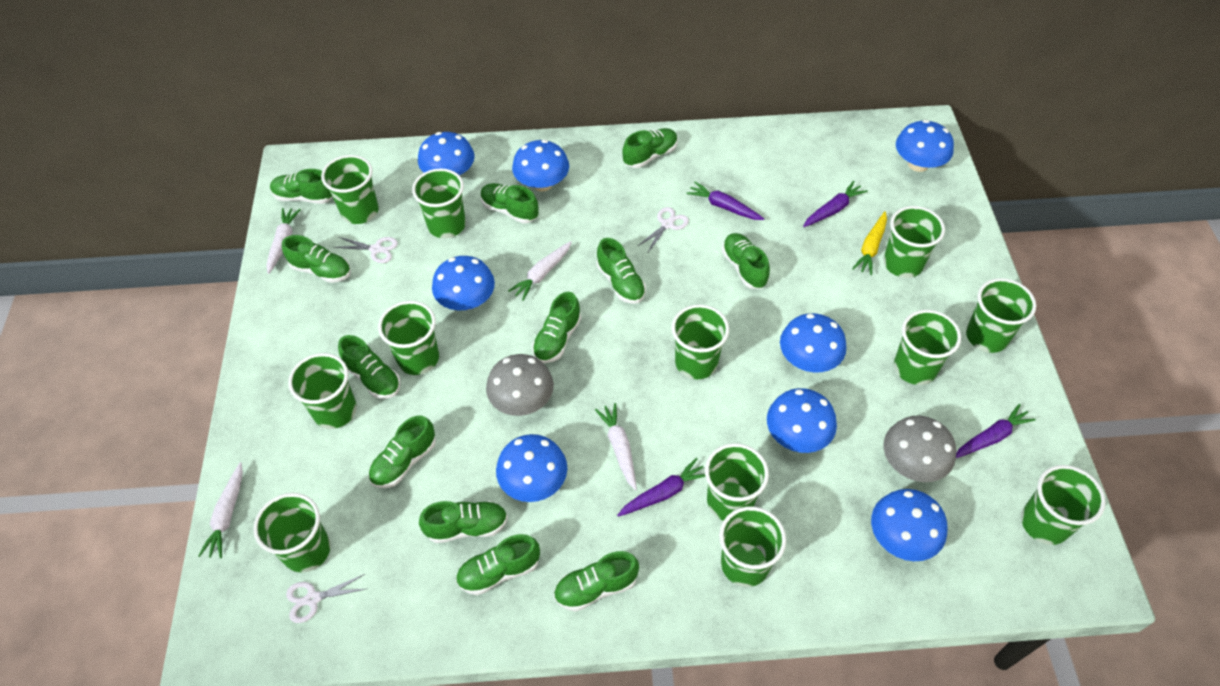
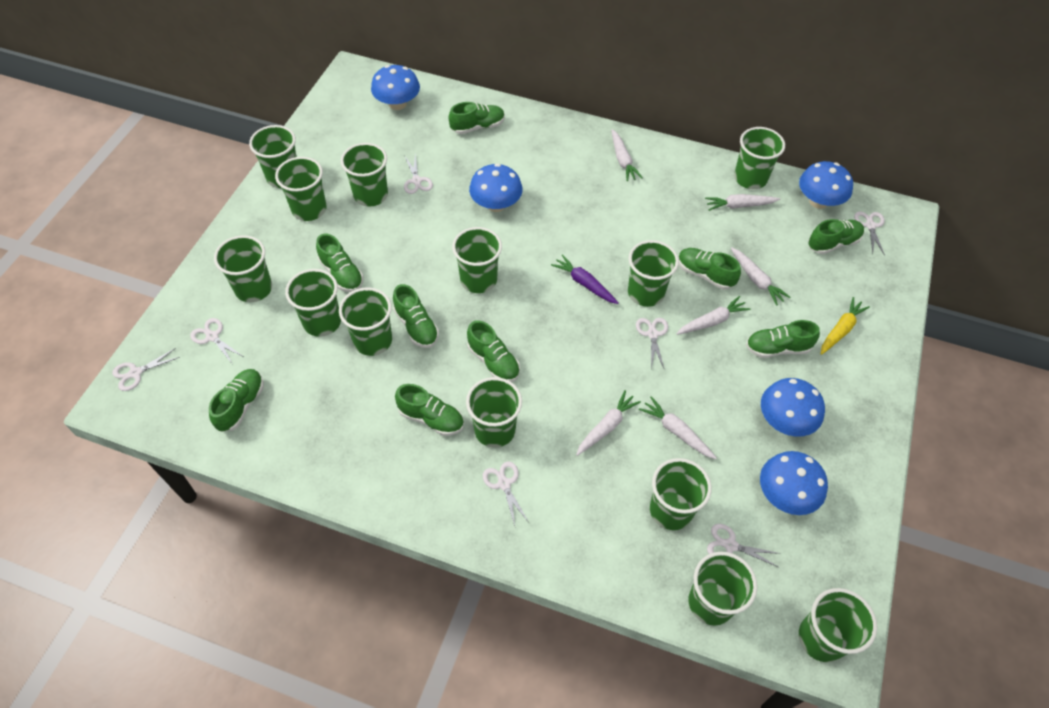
blue mushroom: [418,132,475,176] [432,256,495,310] [496,434,567,502] [512,140,569,191] [767,388,837,453] [780,313,846,372] [871,489,948,561] [896,120,954,172] = 8 -> [371,65,420,110] [469,163,522,212] [760,451,828,515] [761,378,825,437] [799,161,853,209] = 5
green cup: [253,493,331,572] [288,353,357,429] [321,155,379,224] [378,301,439,375] [412,168,466,238] [671,305,729,379] [705,443,769,521] [719,506,786,587] [883,206,945,278] [894,310,961,385] [966,278,1036,353] [1021,465,1106,545] = 12 -> [214,235,272,302] [249,125,297,188] [275,157,327,221] [285,269,341,337] [339,287,392,356] [341,143,388,207] [452,227,502,293] [466,377,522,448] [628,240,679,307] [650,458,712,530] [689,552,757,625] [734,127,785,189] [799,588,877,662] = 13
green shoe: [270,169,333,204] [282,235,351,283] [338,335,401,399] [368,416,436,488] [419,501,508,543] [456,534,540,595] [481,183,539,223] [532,292,581,363] [554,551,639,612] [597,238,646,304] [623,128,678,168] [722,233,770,289] = 12 -> [209,369,264,432] [316,234,364,292] [393,284,439,348] [395,384,464,436] [449,102,505,134] [467,320,520,382] [678,248,741,289] [746,320,820,358] [808,219,864,254] = 9
grey mushroom: [486,354,554,416] [884,416,956,482] = 2 -> none = 0
purple carrot: [617,458,706,517] [686,182,764,220] [803,181,868,227] [956,404,1036,458] = 4 -> [551,254,619,304] = 1
white carrot: [198,462,243,558] [266,208,301,274] [508,241,572,301] [595,403,637,491] = 4 -> [576,390,641,456] [611,129,643,181] [639,396,717,459] [676,296,750,335] [705,194,780,211] [731,247,790,306] = 6
white scissors: [286,574,365,623] [333,237,398,263] [638,207,689,252] = 3 -> [112,348,180,391] [190,318,242,363] [404,154,433,194] [483,461,528,526] [636,318,668,370] [707,524,781,567] [854,211,885,256] = 7

